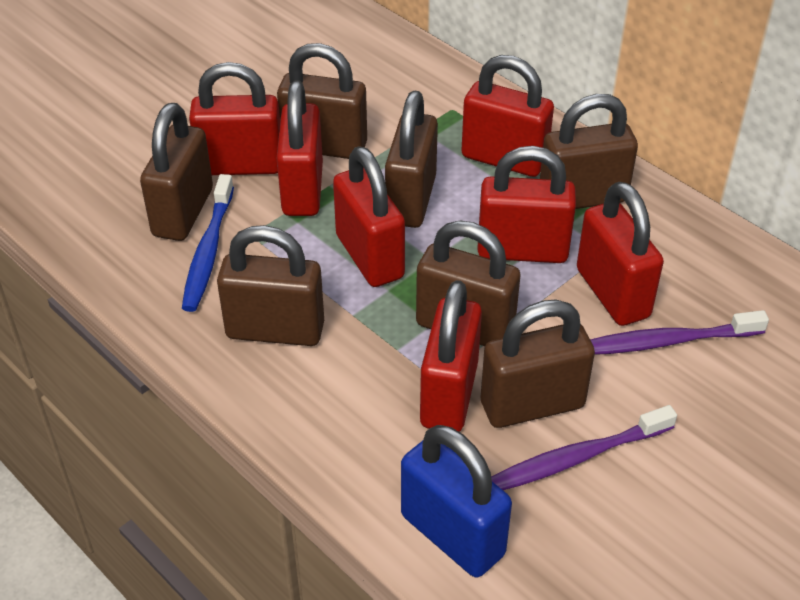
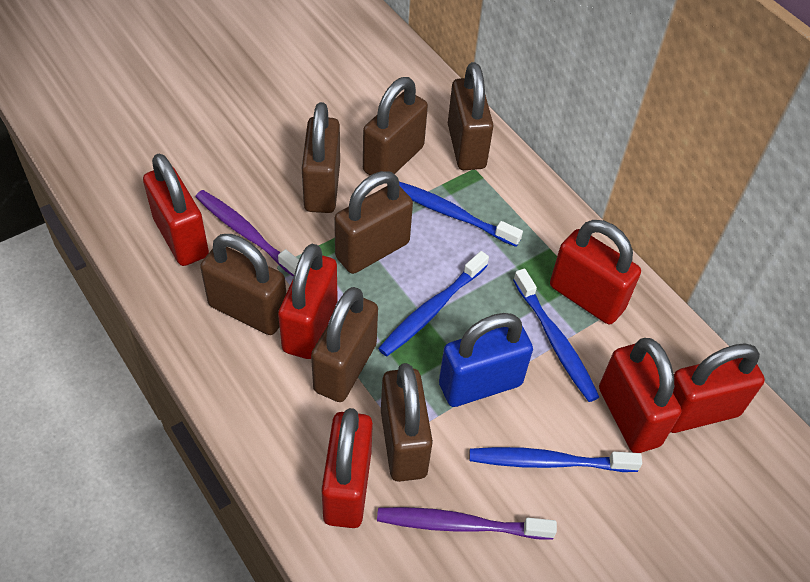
blue toothbrush: [182,174,234,312] = 1 -> [378,251,489,357] [399,182,523,247] [469,447,642,472] [513,269,599,402] = 4
red padlock: [189,62,280,175] [277,81,323,216] [333,146,405,287] [420,280,482,432] [461,55,554,177] [477,146,576,263] [577,182,664,326] = 7 -> [143,154,209,266] [278,244,338,359] [321,408,373,528] [550,220,641,324] [599,338,681,453] [671,343,765,433] = 6

